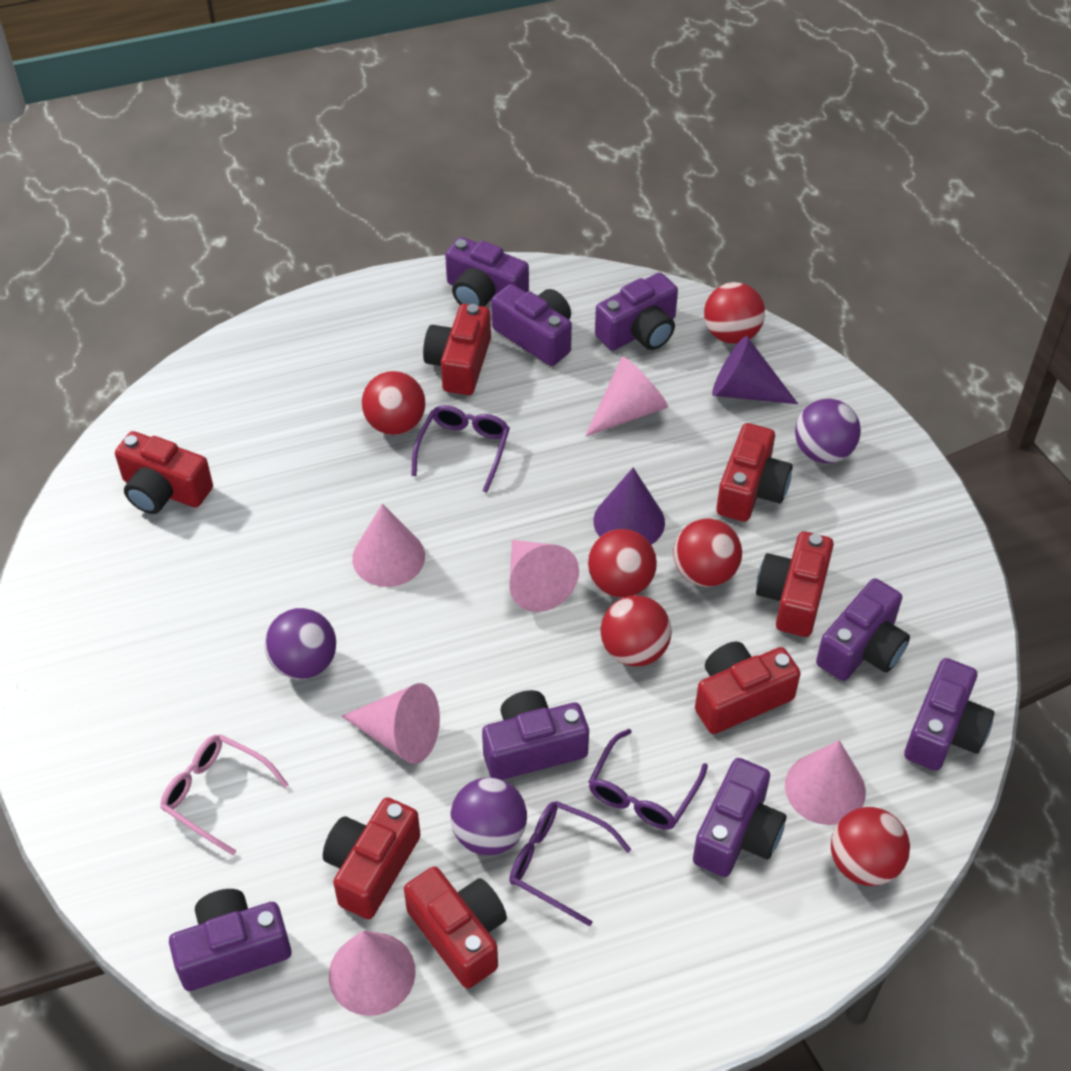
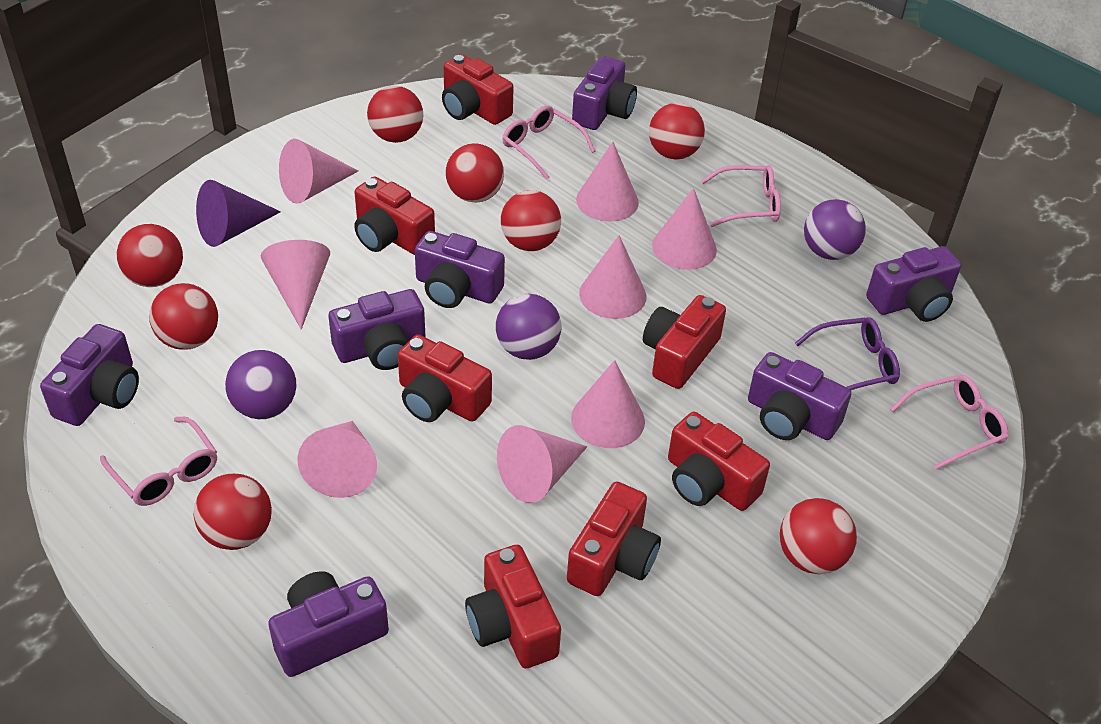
pink cone: [329,930,416,1016] [341,683,440,764] [352,504,425,587] [509,540,579,612] [585,357,668,437] [785,740,866,825] = 6 -> [261,240,330,329] [279,139,358,204] [298,421,377,498] [497,425,587,503] [571,360,645,448] [576,142,639,222] [579,235,646,319] [652,188,717,270] = 8
pink glasses: [160,734,289,855] = 1 -> [100,417,217,506] [502,105,595,180] [701,165,781,227] [890,375,1008,470] = 4
purple camera: [169,889,291,991] [445,237,529,307] [482,690,589,780] [491,284,572,366] [595,273,678,351] [693,758,786,877] [816,578,910,681] [904,658,995,771] = 8 -> [40,324,139,426] [268,571,389,677] [328,289,425,370] [415,231,505,308] [572,56,637,130] [748,352,851,440] [866,246,961,322] = 7
purple cone: [593,468,665,545] [712,336,798,404] = 2 -> [196,180,281,247] = 1
purple glasses: [411,405,510,493] [509,801,632,926] [589,729,708,830] = 3 -> [795,317,900,390] = 1
red ball: [362,371,425,435] [588,529,657,598] [601,595,672,666] [673,518,742,587] [704,282,765,344] [831,807,910,886] = 6 -> [116,224,183,287] [149,283,218,350] [193,474,272,550] [367,86,423,143] [446,143,504,203] [501,190,561,251] [649,103,705,160] [780,498,857,574] = 8

